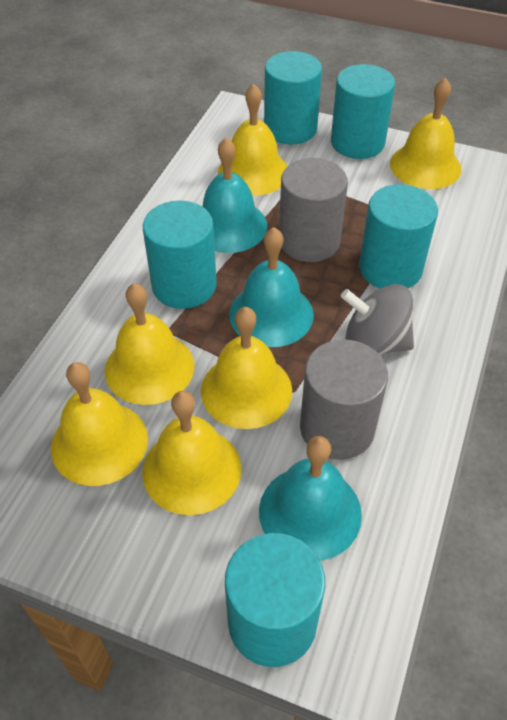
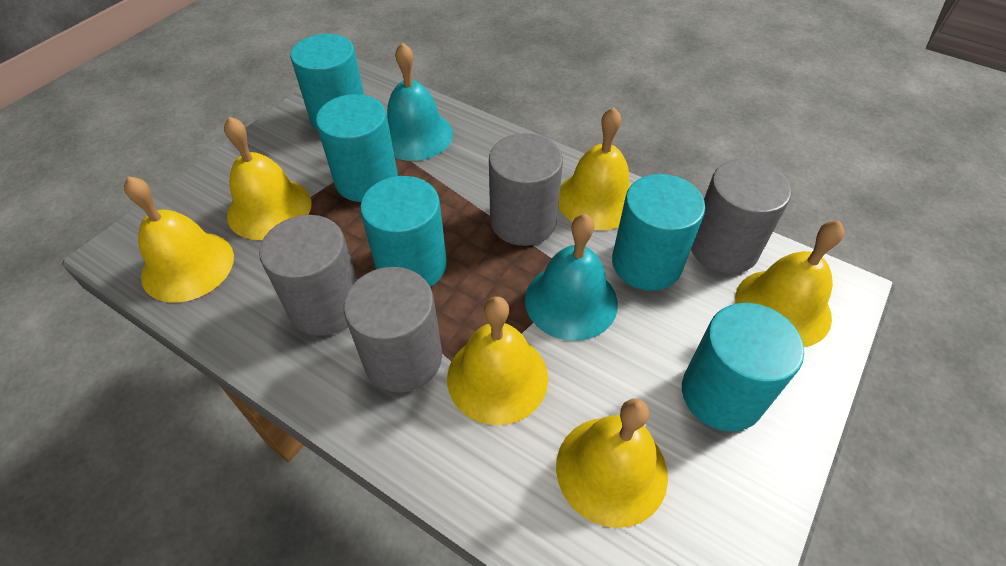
grey cylinder: [279,158,348,262] [300,339,388,460] = 2 -> [259,215,358,336] [344,267,442,393] [489,133,563,246] [691,159,791,274] = 4
grey spinning top: [341,284,414,354] = 1 -> none = 0
turquoise bell: [203,138,268,253] [229,227,314,347] [259,436,362,561] = 3 -> [387,42,453,161] [525,214,618,341] = 2

